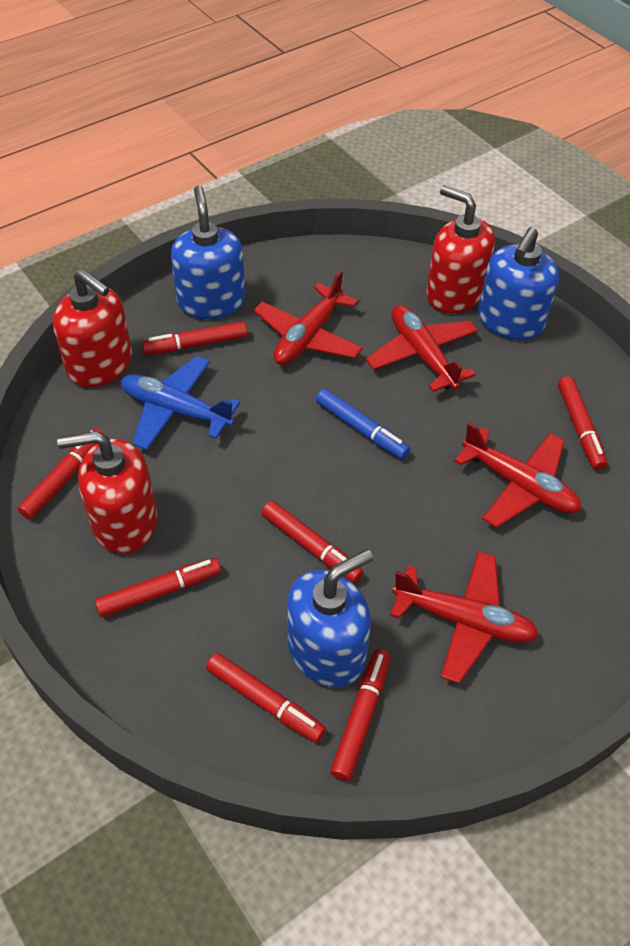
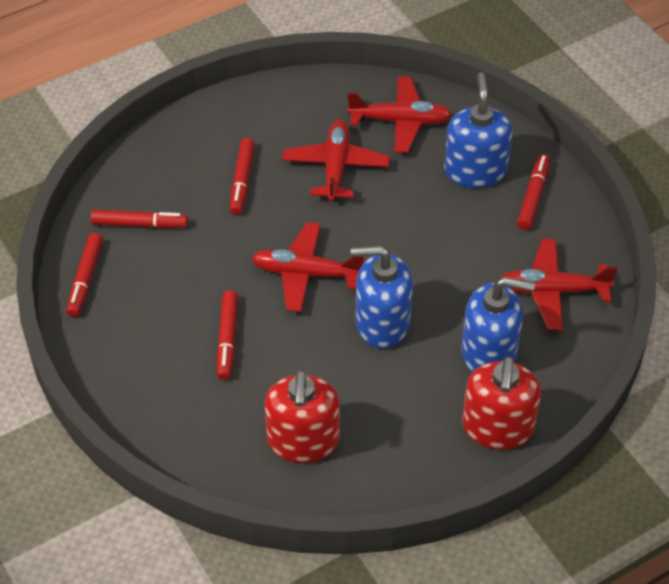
blue marker: [316,389,410,459] = 1 -> none = 0
blue plane: [121,356,240,450] = 1 -> none = 0
red marker: [18,428,104,520] [95,558,221,617] [142,321,247,355] [206,653,326,743] [261,501,363,583] [330,649,391,781] [558,376,607,470] = 7 -> [66,233,103,317] [91,210,188,228] [217,290,238,380] [230,138,255,215] [517,154,550,230] = 5
red soap dispenser: [53,269,132,387] [57,431,158,554] [426,185,495,313] = 3 -> [264,370,340,463] [462,356,541,450] = 2

